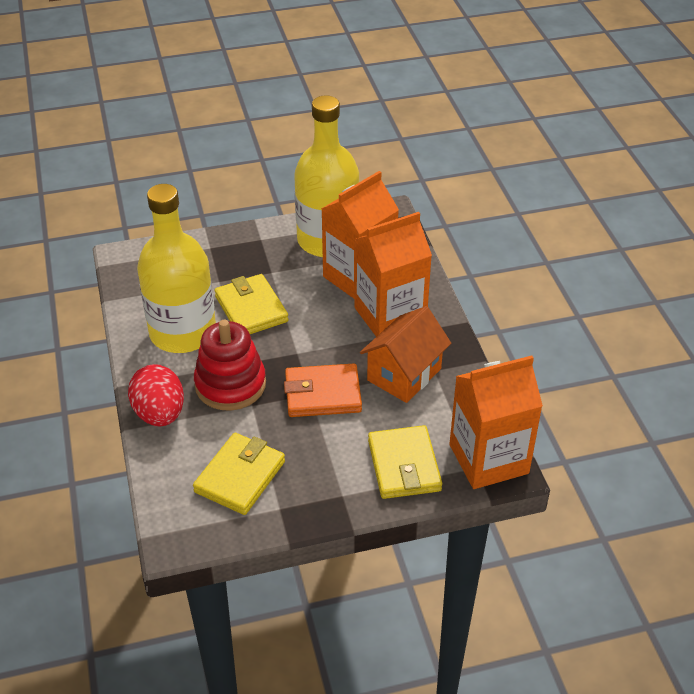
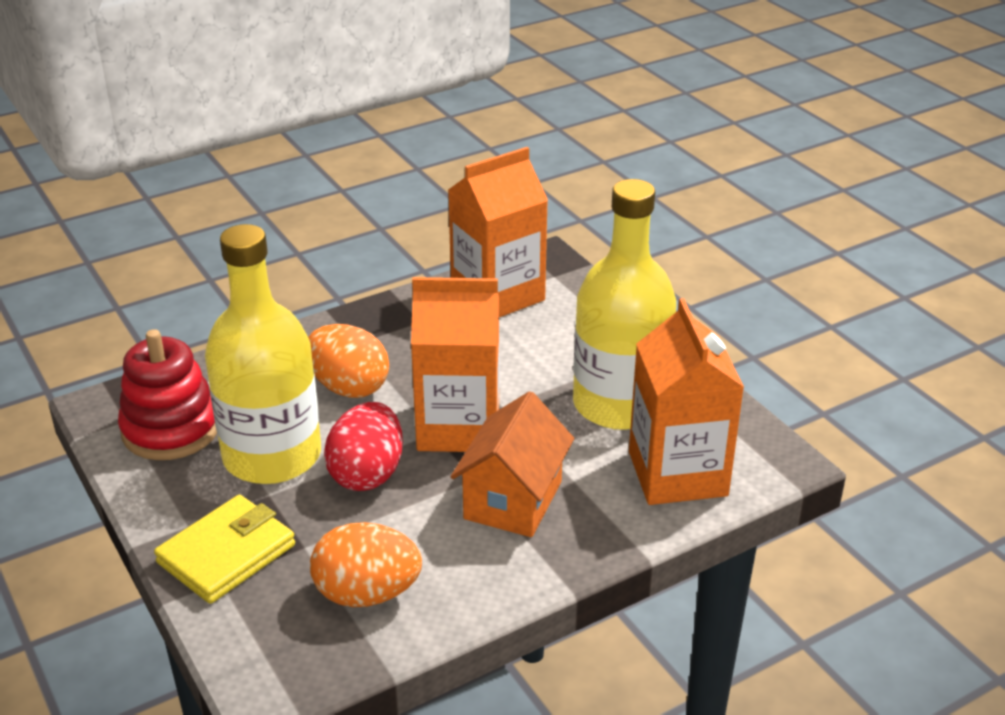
orange egg: none = 0 -> [308,324,389,398] [310,522,422,607] = 2
orange wallet: [284,364,362,417] = 1 -> none = 0
yellow wallet: [193,433,285,515] [215,274,289,334] [368,425,442,499] = 3 -> [154,495,295,604] = 1

